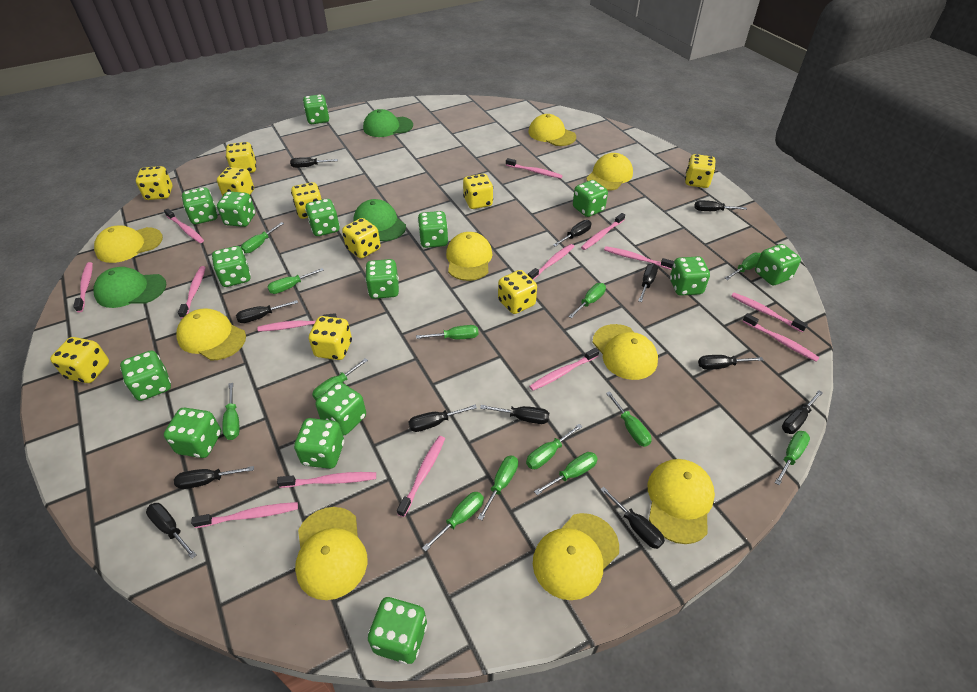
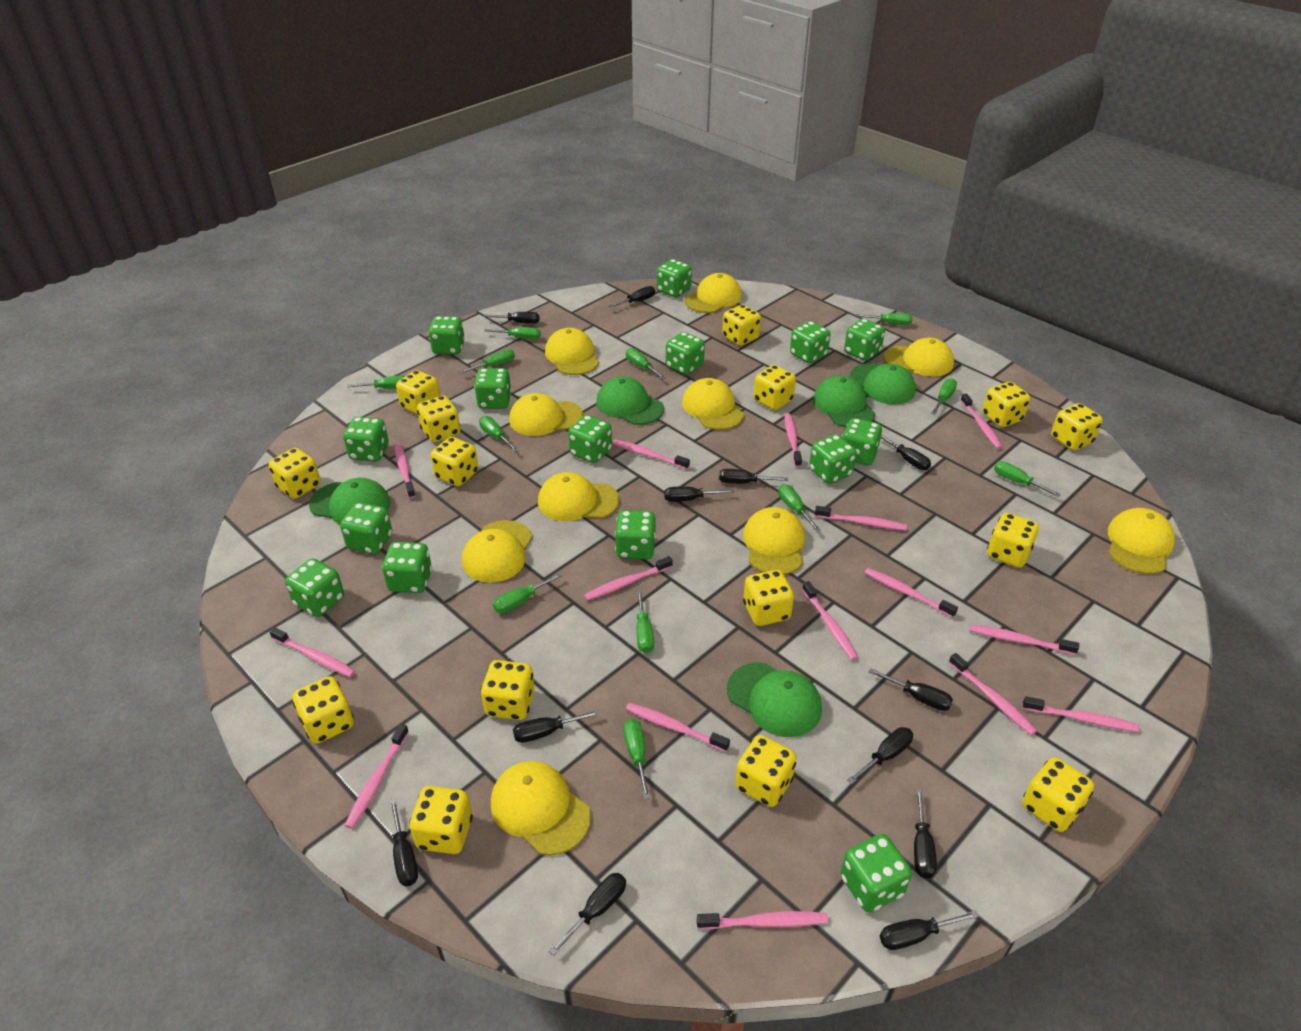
green cap: [94,267,167,308] [353,199,406,241] [363,109,413,137] = 3 -> [309,478,391,525] [596,377,664,425] [727,662,822,737] [813,375,876,427] [850,363,916,404] = 5
green screwdriver: [222,383,239,440] [241,222,284,253] [267,268,324,294] [312,358,368,401] [416,325,479,339] [422,492,484,552] [477,456,518,521] [526,424,582,469] [534,452,598,495] [568,283,606,319] [606,391,652,447] [725,253,761,280] [775,431,810,486] = 13 -> [347,375,405,389] [459,349,515,374] [479,416,519,452] [484,327,541,340] [493,572,562,613] [624,719,650,799] [626,348,666,379] [636,590,654,653] [778,484,820,532] [855,313,913,325] [931,378,957,414] [994,461,1061,497] = 12
pink toothbrush: [73,262,93,312] [164,209,204,243] [178,266,206,319] [191,502,298,528] [257,313,337,332] [277,472,376,488] [397,436,445,517] [506,158,563,179] [528,244,575,280] [529,347,599,391] [581,213,625,250] [604,246,674,270] [731,293,808,333] [742,313,819,362] = 14 -> [269,627,355,677] [345,724,409,829] [394,443,415,499] [584,556,673,601] [613,440,690,469] [626,703,730,752] [697,911,828,930] [784,413,802,467] [802,581,858,660] [815,506,907,530] [865,568,958,618] [949,653,1037,735] [960,394,1003,449] [970,625,1079,655] [1023,696,1140,732] = 15
yellow cap: [94,226,163,263] [176,308,246,361] [295,507,367,600] [446,232,493,281] [529,114,576,146] [533,513,619,600] [586,153,633,191] [593,324,658,380] [648,459,715,544] = 9 -> [462,520,533,583] [491,761,591,856] [509,393,583,436] [538,472,619,521] [545,328,599,375] [682,378,744,430] [685,273,742,313] [743,507,805,575] [884,338,954,376] [1108,508,1175,574] = 10
yellow dice: [50,337,109,383] [136,166,173,200] [217,167,254,196] [226,142,256,173] [291,182,322,219] [309,316,352,360] [342,218,381,258] [463,174,493,209] [498,270,537,314] [685,154,715,188] = 10 -> [269,448,321,499] [292,676,354,744] [396,370,440,415] [409,786,473,854] [417,396,460,442] [431,437,478,486] [481,660,535,720] [722,305,761,346] [735,735,797,807] [743,570,794,626] [754,365,796,410] [982,382,1030,427] [987,513,1039,568] [1022,757,1094,832] [1051,403,1103,450] = 15

